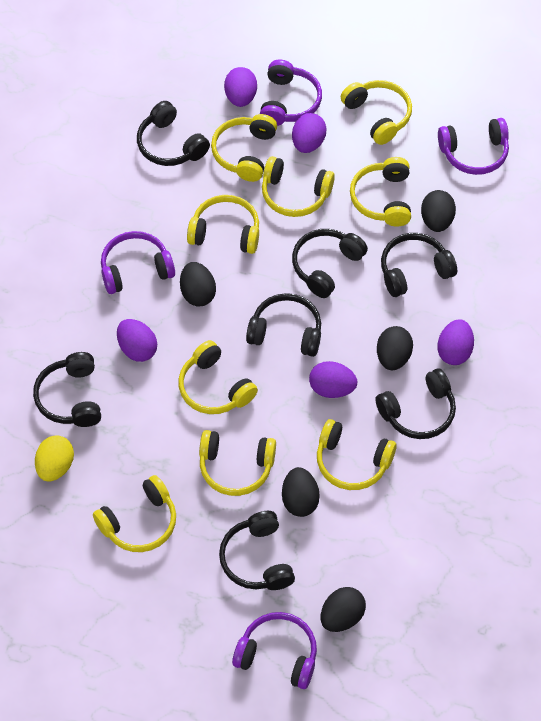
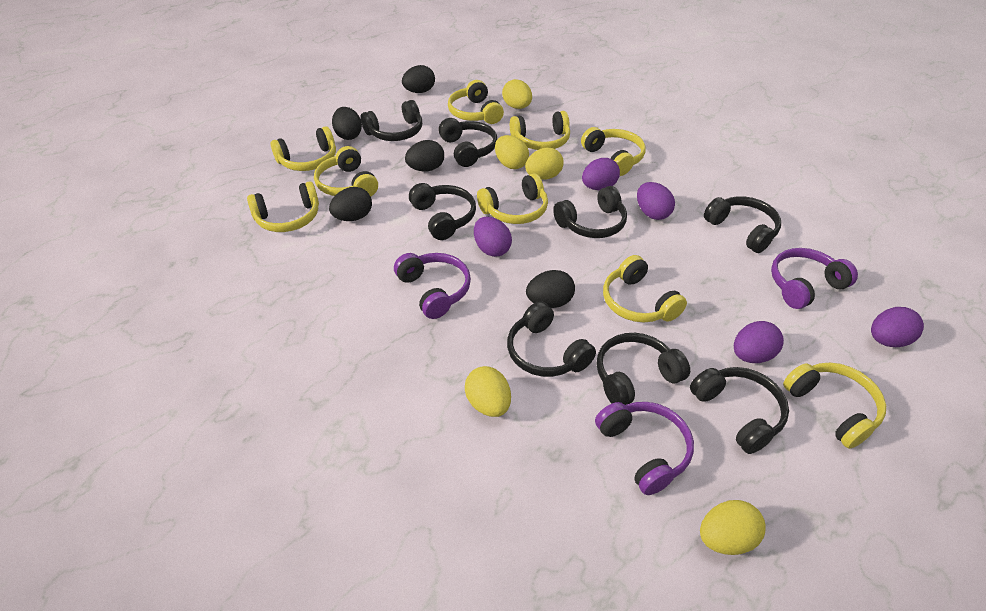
black headphones: [33,352,101,427] [137,101,210,166] [219,511,295,590] [246,293,321,357] [292,229,368,298] [375,368,456,439] [381,233,457,297] = 7 -> [361,100,422,141] [409,183,476,240] [438,118,497,167] [507,301,596,377] [553,186,627,238] [597,333,690,405] [690,367,789,454] [704,196,781,253] = 8
purple headphones: [101,231,175,294] [232,612,317,689] [260,60,322,126] [438,118,509,175] = 4 -> [394,253,471,319] [595,402,694,495] [771,248,858,309] = 3
yellow egg: [35,435,74,481] = 1 -> [465,366,511,417] [495,135,529,169] [502,79,532,109] [525,148,564,180] [700,500,766,555] = 5

